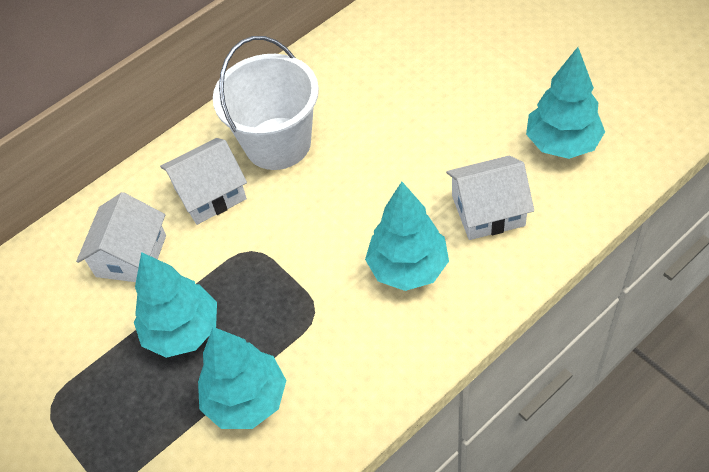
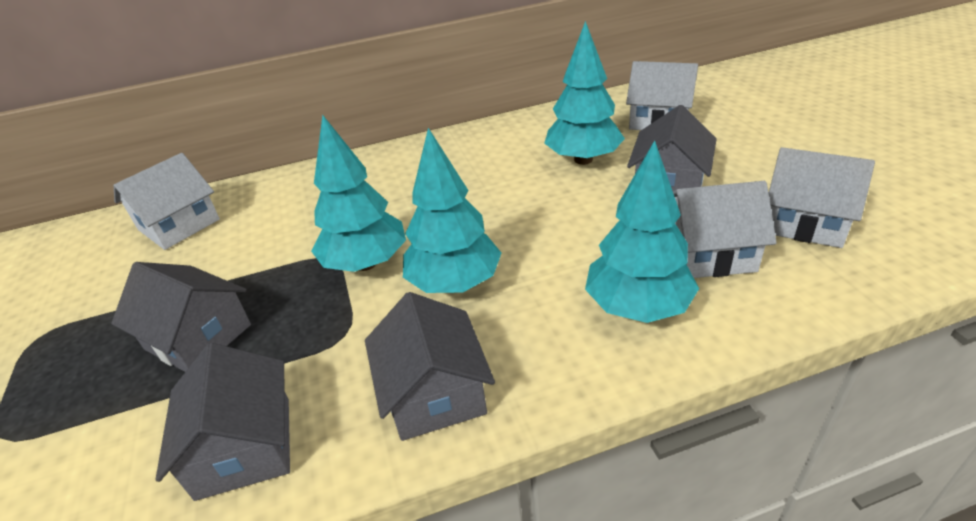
grey house: none = 0 -> [111,262,251,372] [155,343,290,501] [365,292,495,441] [627,105,717,191] = 4
white bucket: [213,36,319,170] = 1 -> none = 0
white house: [76,192,166,282] [160,138,247,225] [446,155,534,240] = 3 -> [114,153,220,250] [626,61,698,130] [673,181,777,278] [769,147,875,248] = 4

